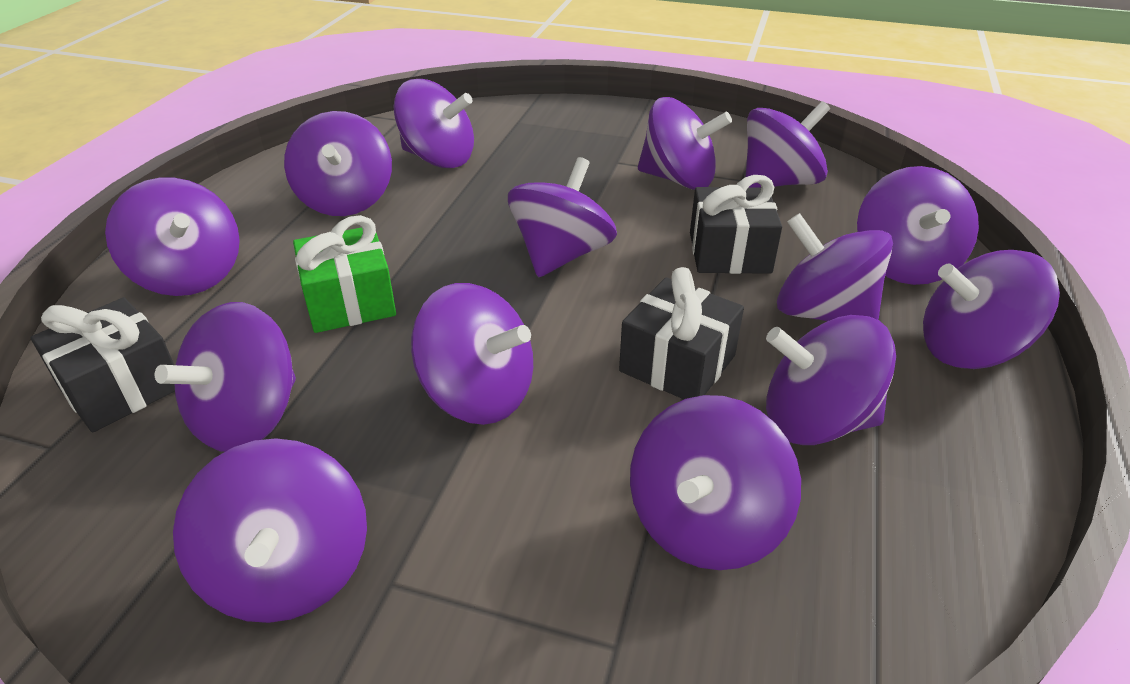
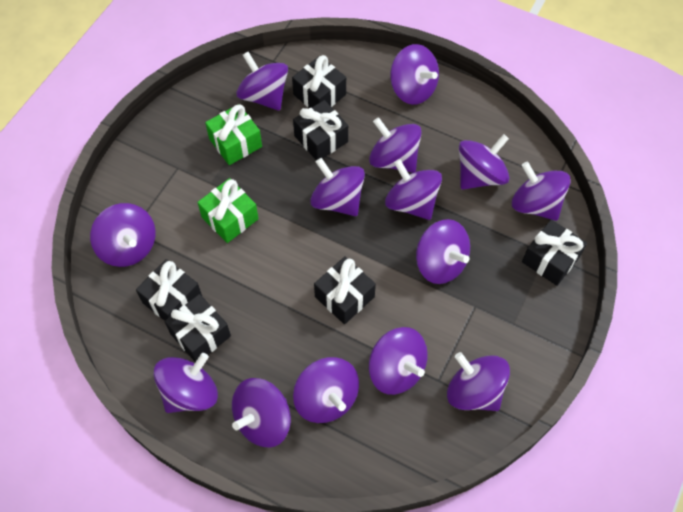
black gift: [31,298,175,432] [619,267,744,399] [690,175,782,274] = 3 -> [136,259,202,321] [164,294,231,362] [292,55,346,108] [293,100,348,161] [314,256,376,324] [522,219,587,286] = 6
green gift: [293,215,396,333] = 1 -> [197,178,259,243] [205,104,262,165] = 2

